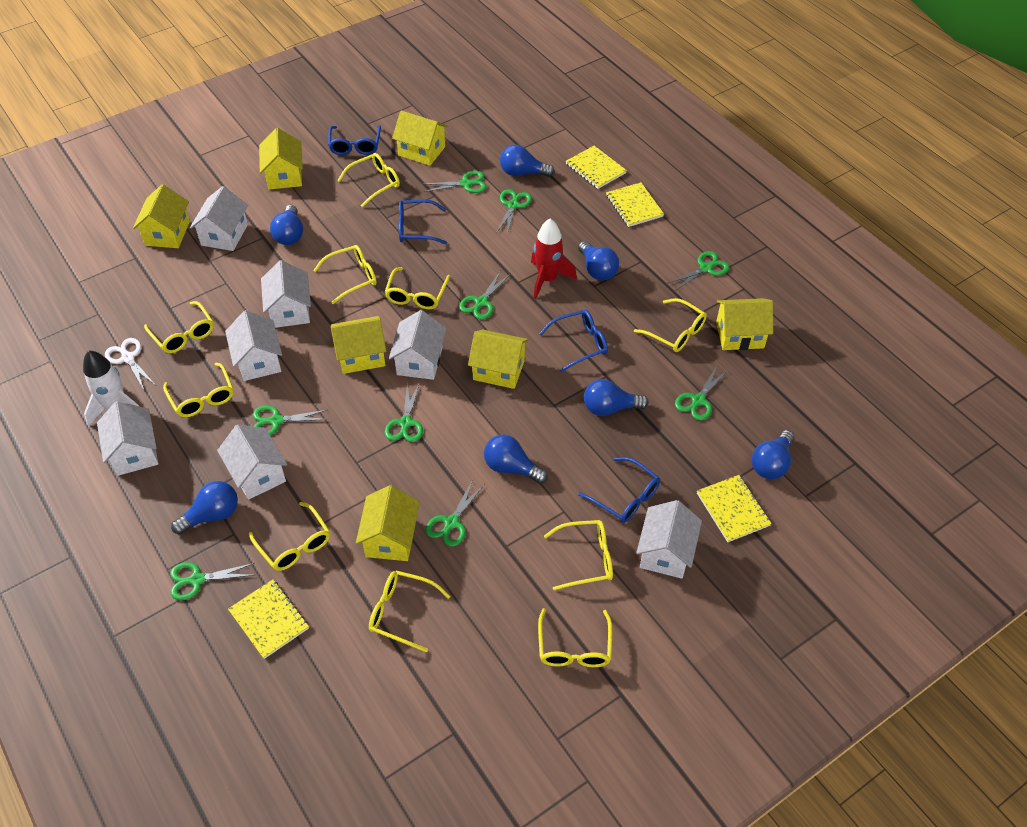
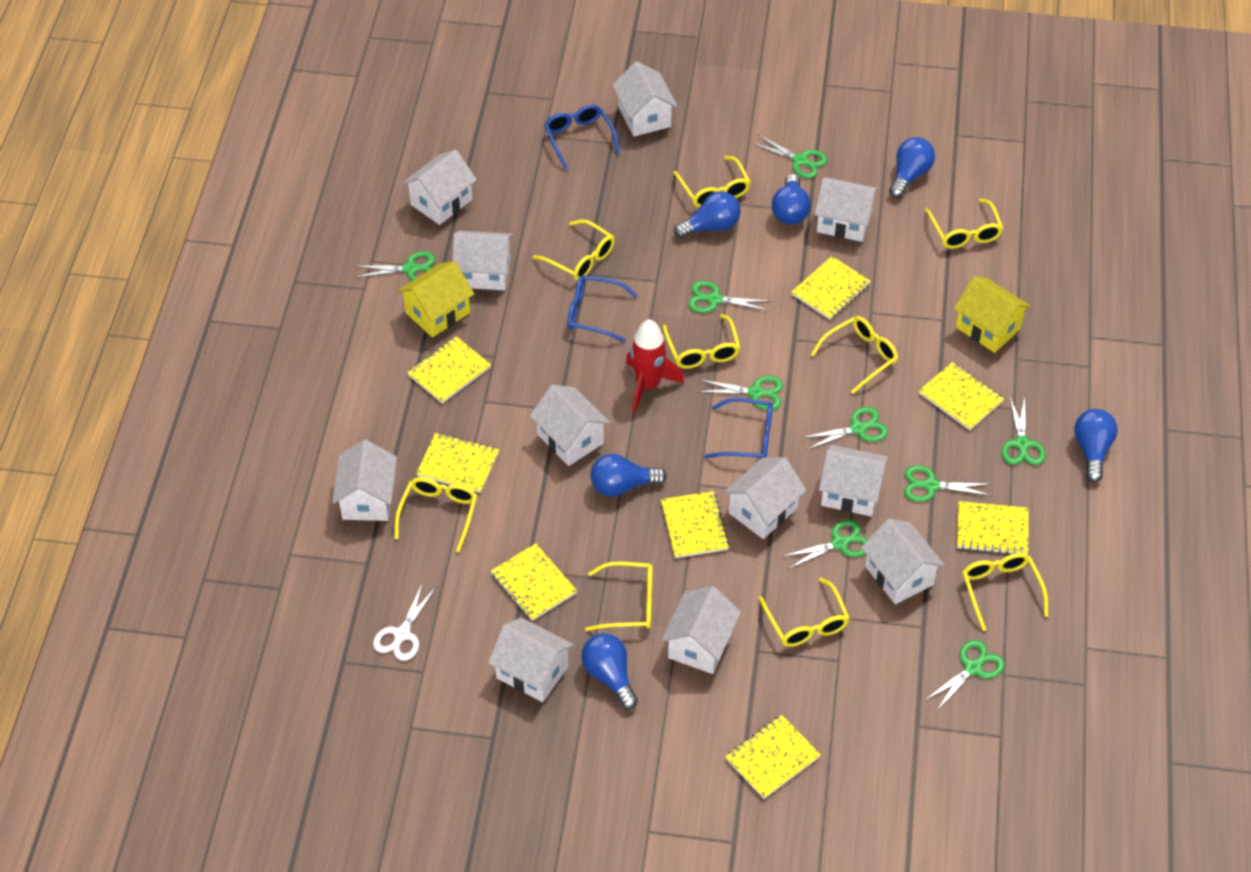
blue glasses: [328,125,381,155] [399,199,447,244] [539,310,608,372] [578,457,660,523] = 4 -> [544,104,620,169] [568,276,638,343] [704,398,773,458] = 3
blue light bulb: [171,481,238,535] [270,205,303,245] [484,434,548,484] [500,145,555,177] [578,241,619,281] [584,379,649,416] [752,430,794,479] = 7 -> [581,633,638,710] [590,454,667,497] [674,191,741,239] [772,174,811,224] [889,137,935,198] [1074,409,1118,482] = 6
white house: [97,401,158,476] [190,186,248,251] [217,425,287,500] [225,310,282,381] [261,260,311,328] [389,310,446,380] [636,500,702,579] = 7 -> [332,440,397,521] [402,150,477,225] [452,231,513,290] [488,618,574,702] [530,385,610,466] [612,61,678,136] [661,586,741,674] [723,457,806,539] [815,177,878,242] [819,445,888,516] [861,518,945,604] = 11
white rocket: [83,351,139,427] = 1 -> none = 0
yellow glasses: [144,301,214,353] [163,362,234,417] [249,502,330,571] [313,245,377,304] [337,153,400,207] [369,570,450,652] [385,267,450,309] [538,608,612,667] [544,520,613,590] [634,298,707,352] = 10 -> [394,477,477,552] [532,219,615,280] [585,562,653,631] [663,314,741,369] [673,156,751,207] [759,578,850,647] [811,316,898,394] [925,199,1004,249] [962,553,1048,631] = 9
yellow house: [133,184,190,248] [259,128,303,190] [331,316,386,374] [356,485,420,561] [392,111,448,166] [468,329,529,389] [716,298,773,350] = 7 -> [397,261,474,337] [954,276,1031,353] = 2
yellow notebook: [228,579,309,659] [566,146,627,189] [606,182,664,227] [697,475,772,542] = 4 -> [407,336,491,404] [416,433,499,493] [491,543,577,621] [661,491,729,558] [725,715,821,799] [791,256,871,320] [919,362,1004,430] [957,501,1029,554] = 8

